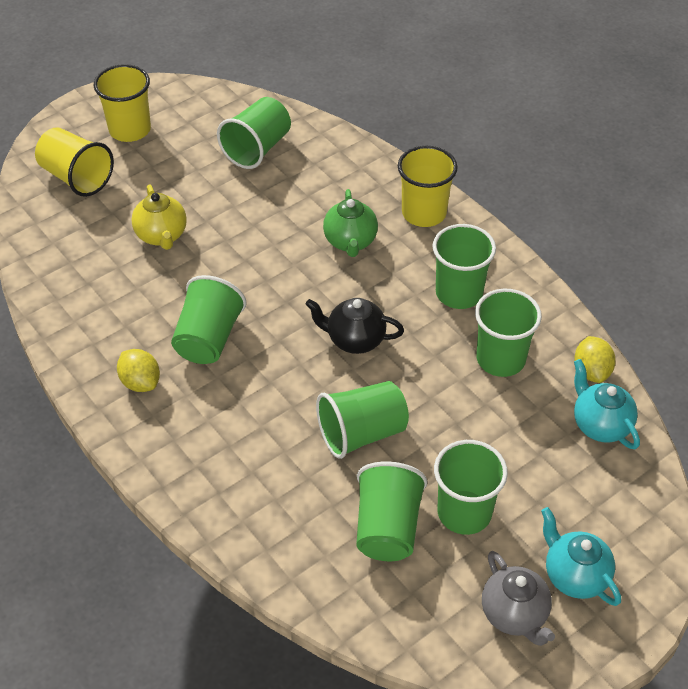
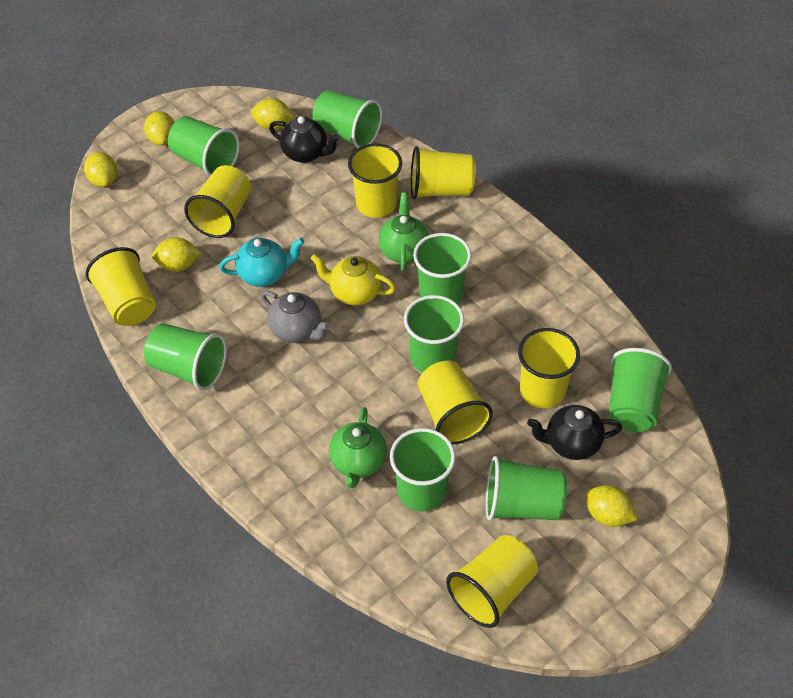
black teapot: [305,298,404,354] = 1 -> [269,116,340,163] [527,405,622,460] = 2
green cup: [171,275,247,364] [217,97,291,169] [316,381,409,459] [356,461,427,561] [433,224,496,309] [434,440,508,535] [475,289,542,377] = 7 -> [144,323,227,391] [168,116,240,177] [313,90,382,148] [390,428,456,512] [404,295,464,372] [413,233,472,304] [486,456,567,520] [608,348,672,432] = 8
green teapot: [323,189,378,257] = 1 -> [329,407,387,488] [379,193,429,271] = 2
turquoise teapot: [541,507,621,606] [574,359,640,449] = 2 -> [219,238,304,287] = 1
yellow cup: [35,127,114,197] [94,64,151,142] [398,146,458,227] = 3 -> [86,247,156,326] [184,165,251,238] [348,144,402,218] [411,146,475,199] [418,361,493,444] [446,535,538,628] [518,328,580,408] = 7
yellow lemon: [117,349,160,392] [574,336,616,383] = 2 -> [84,152,117,187] [144,111,175,146] [152,237,201,272] [251,99,295,130] [585,485,638,527] = 5

